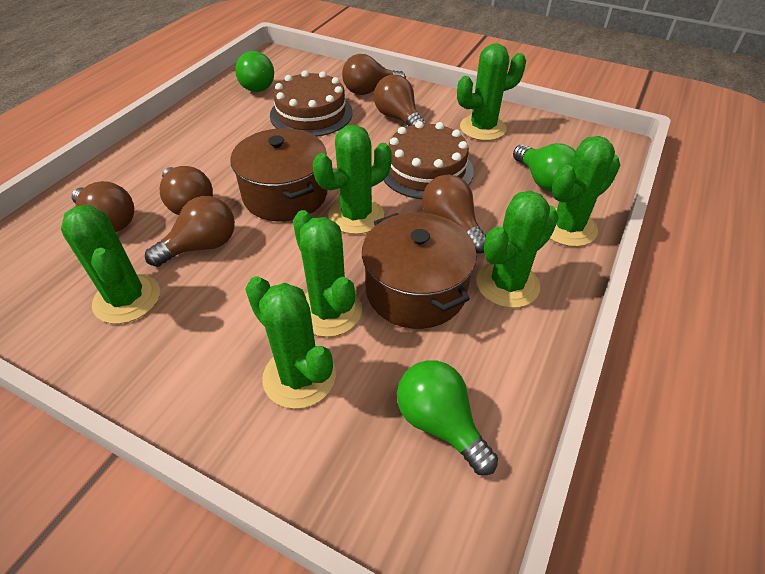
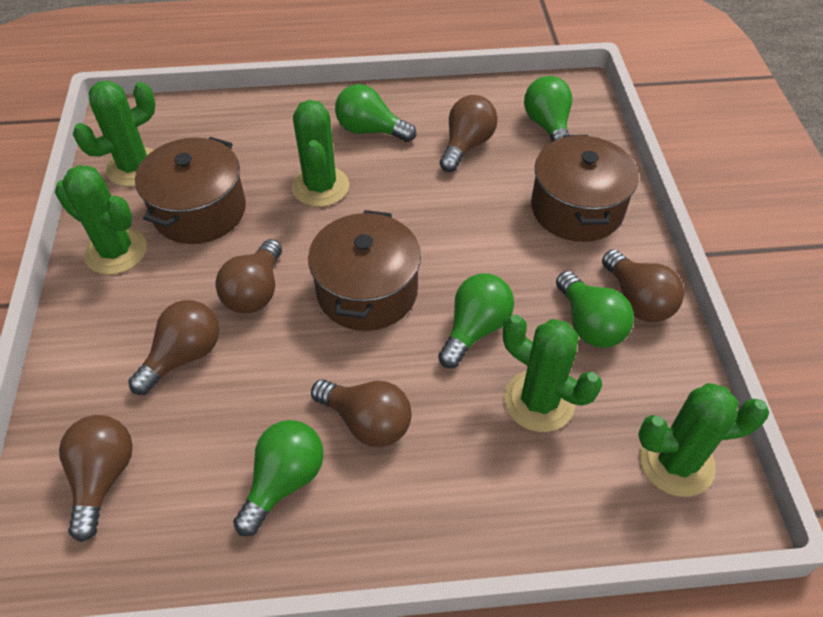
brown cake: [270,71,353,137] [383,121,474,199] = 2 -> none = 0
brown pot: [230,128,327,221] [362,213,477,329] = 2 -> [135,137,246,244] [308,210,421,331] [531,135,639,242] = 3
green cactus: [61,205,160,324] [245,276,336,409] [293,210,362,337] [313,125,392,234] [457,43,526,141] [476,191,559,308] [550,136,620,247] = 7 -> [55,165,147,275] [73,80,156,187] [292,100,349,207] [503,315,602,432] [638,383,769,497] = 5
green light bulb: [235,51,274,92] [397,360,498,475] [513,143,575,192] = 3 -> [233,420,324,536] [335,84,416,142] [438,273,514,368] [524,76,572,142] [556,271,634,348] = 5

